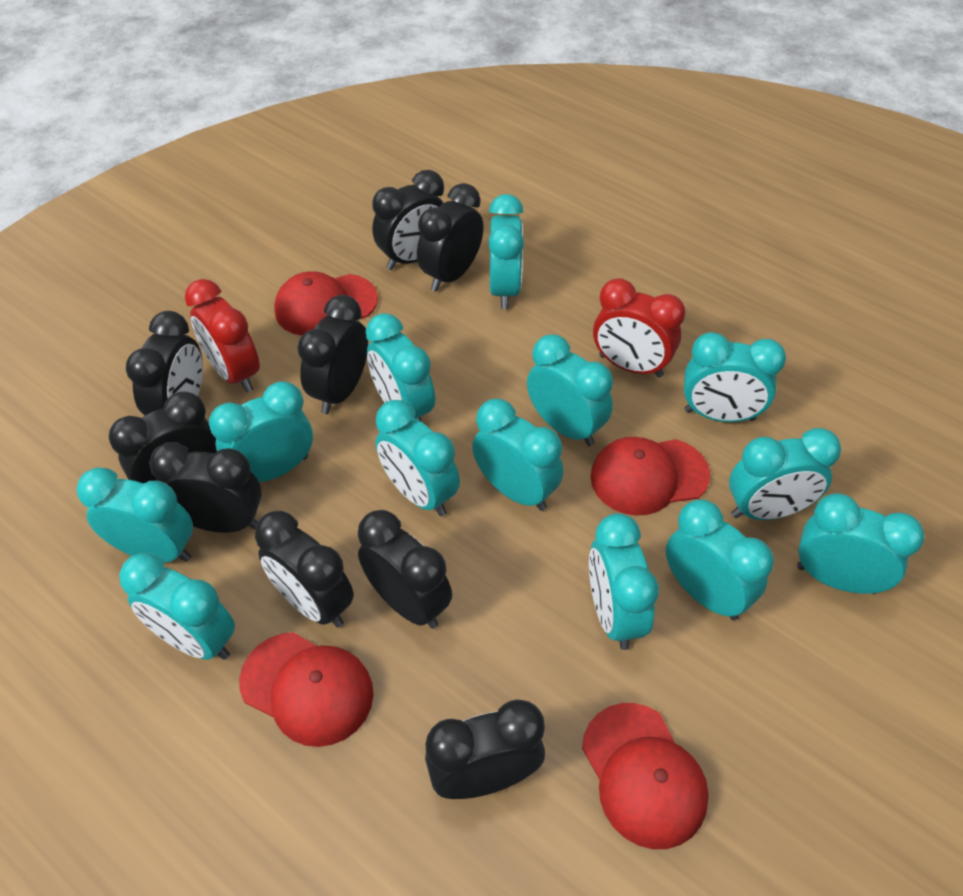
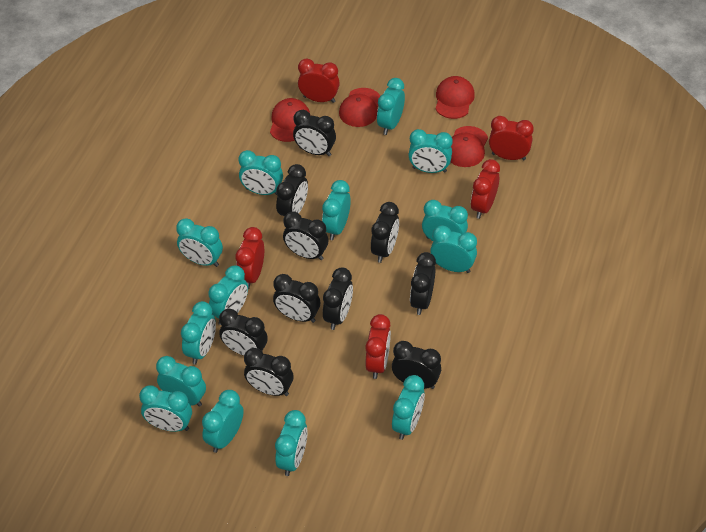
black clock: [109,391,217,483] [126,311,203,415] [149,442,262,533] [255,511,354,628] [297,295,368,414] [358,510,452,629] [372,170,444,270] [417,183,484,291] [425,699,545,799] = 9 -> [219,309,268,356] [244,348,294,396] [273,274,320,323] [276,164,308,216] [283,211,328,260] [293,110,336,156] [323,267,353,330] [371,202,399,263] [392,341,441,389] [410,252,436,315] = 10
red clock: [185,279,260,392] [593,278,686,378] = 2 -> [235,227,264,289] [298,58,340,103] [365,314,391,379] [471,159,500,219] [489,116,534,160] = 5
turquoise clock: [76,468,193,563] [119,553,235,660] [209,381,313,482] [366,313,435,422] [375,400,460,516] [472,399,563,511] [488,194,524,309] [527,334,613,446] [589,513,659,650] [666,499,774,621] [684,332,786,422] [729,428,841,520] [797,493,924,594] = 13 -> [139,385,192,432] [156,356,206,407] [176,218,223,267] [181,301,216,364] [202,390,244,453] [208,265,248,325] [238,150,283,195] [275,410,308,476] [322,180,351,240] [377,78,405,135] [392,375,425,440] [409,129,452,173] [422,200,468,241] [430,225,477,273] = 14

